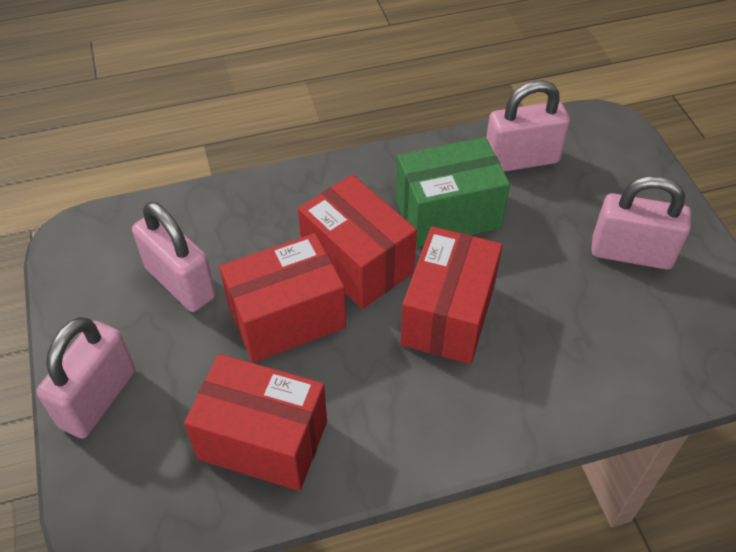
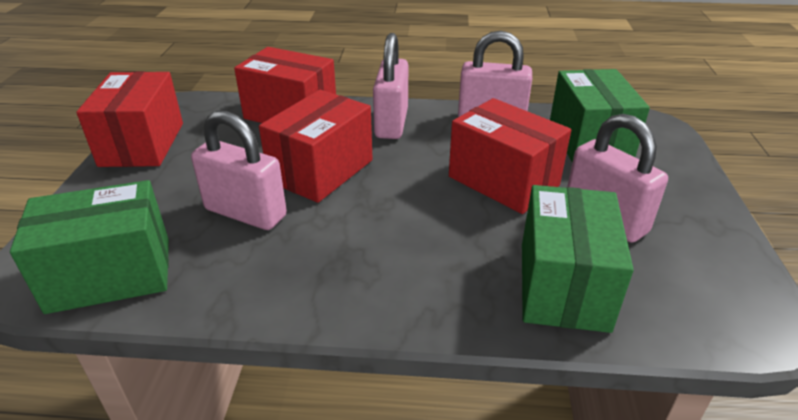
green box: [396,137,510,247] = 1 -> [10,180,169,314] [522,185,634,333] [550,69,650,163] = 3

